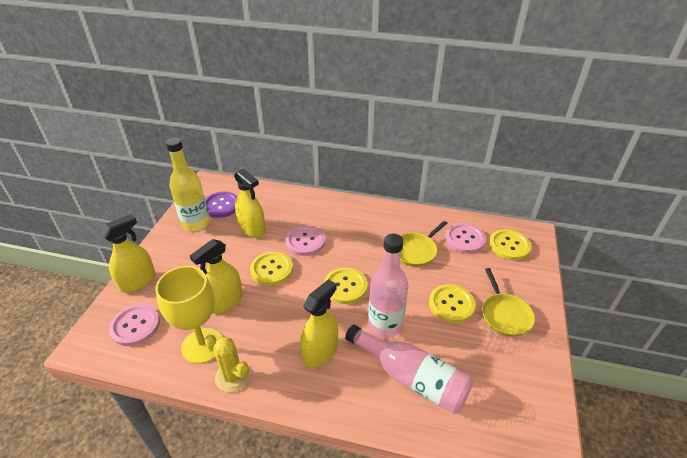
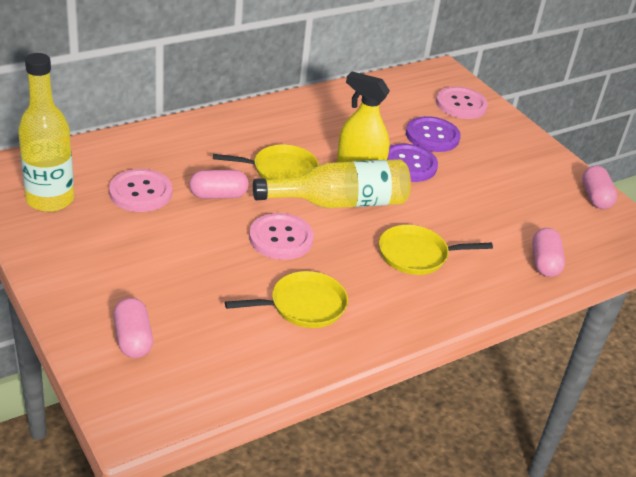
pink bottle: [345,324,473,414] [368,234,408,338] = 2 -> none = 0
pink capsule: none = 0 -> [113,298,153,358] [189,170,249,199] [532,228,565,277] [582,165,617,209] = 4
purple button: [205,191,238,218] = 1 -> [387,143,438,182] [406,116,461,152] = 2
yellow bottle: [166,138,210,231] = 1 -> [18,53,74,212] [253,159,411,208] = 2
yellow button: [250,251,293,286] [324,268,368,304] [429,284,476,323] [489,229,531,260] = 4 -> none = 0
yellow cactus: [205,334,250,392] = 1 -> none = 0
yellow goblet: [155,266,222,364] = 1 -> none = 0
yellow pan: [400,221,447,267] [482,268,535,337] = 2 -> [213,145,319,180] [225,271,348,328] [379,225,493,275] = 3
yellow spray bottle: [101,214,155,293] [190,239,243,314] [234,168,266,237] [300,279,338,367] = 4 -> [337,72,390,162] = 1

